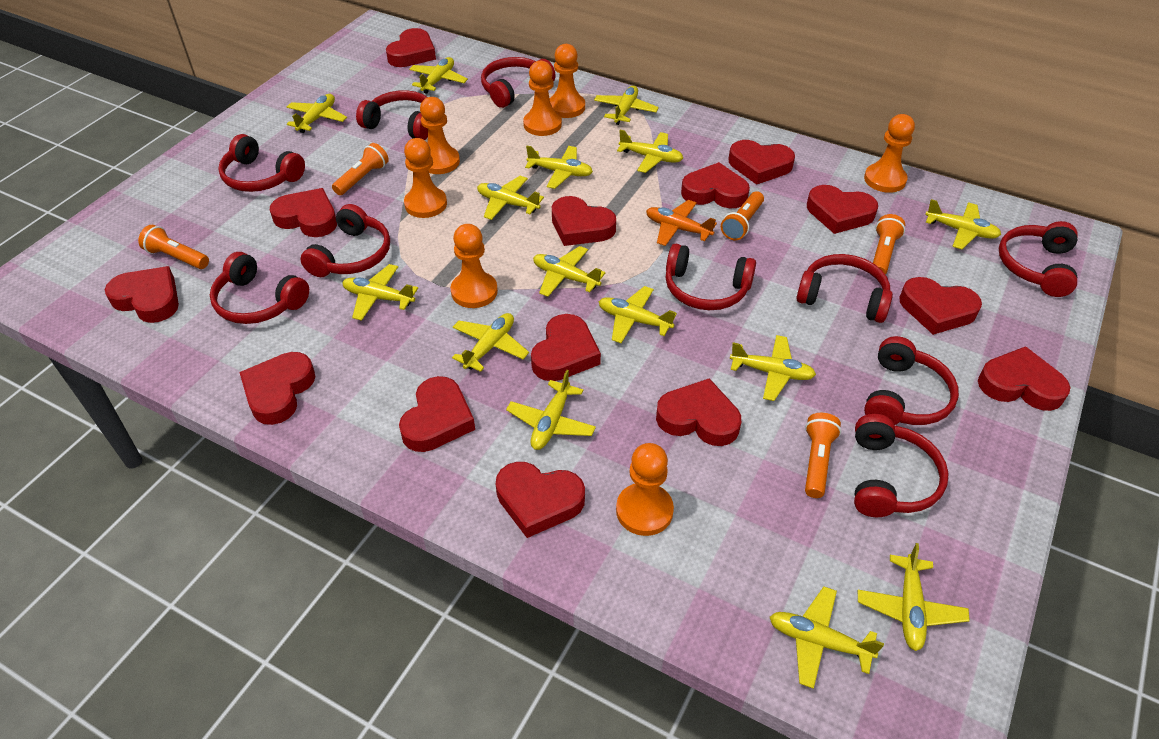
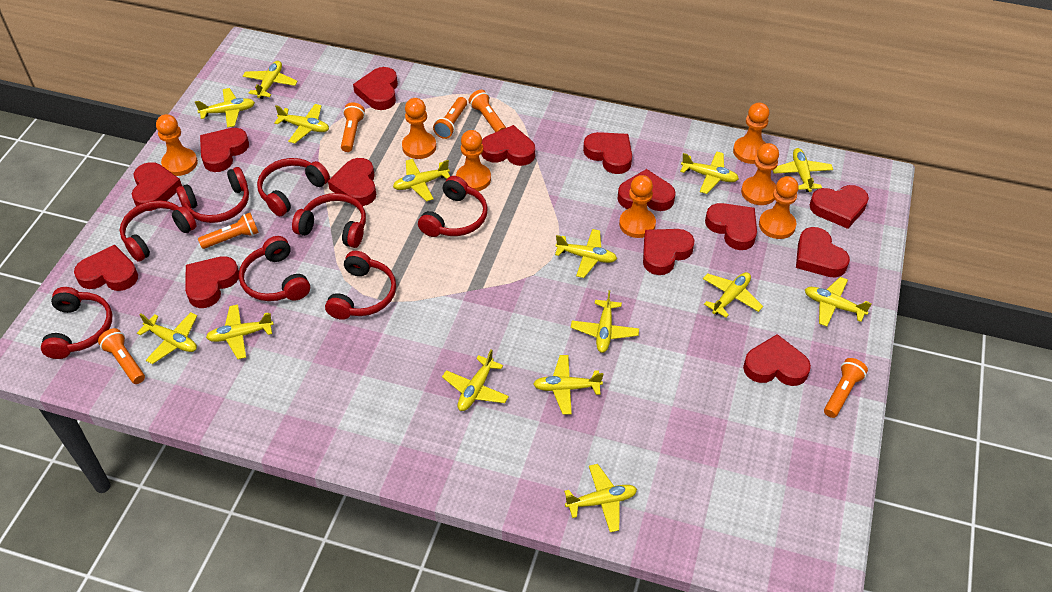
orange flashlight: [138,225,209,269] [332,143,389,195] [721,191,764,240] [805,413,841,498] [873,214,905,274] = 5 -> [98,328,145,384] [198,213,259,249] [341,102,365,152] [433,97,467,139] [469,90,506,132] [824,358,868,418] = 6
orange plane: [646,200,717,246] = 1 -> none = 0
red headphones: [210,252,309,324] [218,134,305,192] [300,204,390,277] [356,90,428,140] [481,57,556,108] [666,244,756,310] [796,254,893,323] [854,414,949,517] [864,336,959,425] [999,221,1078,297] = 10 -> [41,287,112,359] [120,200,197,262] [176,167,249,223] [239,236,310,301] [257,158,330,216] [292,193,366,248] [325,251,396,320] [418,176,488,237] = 8

